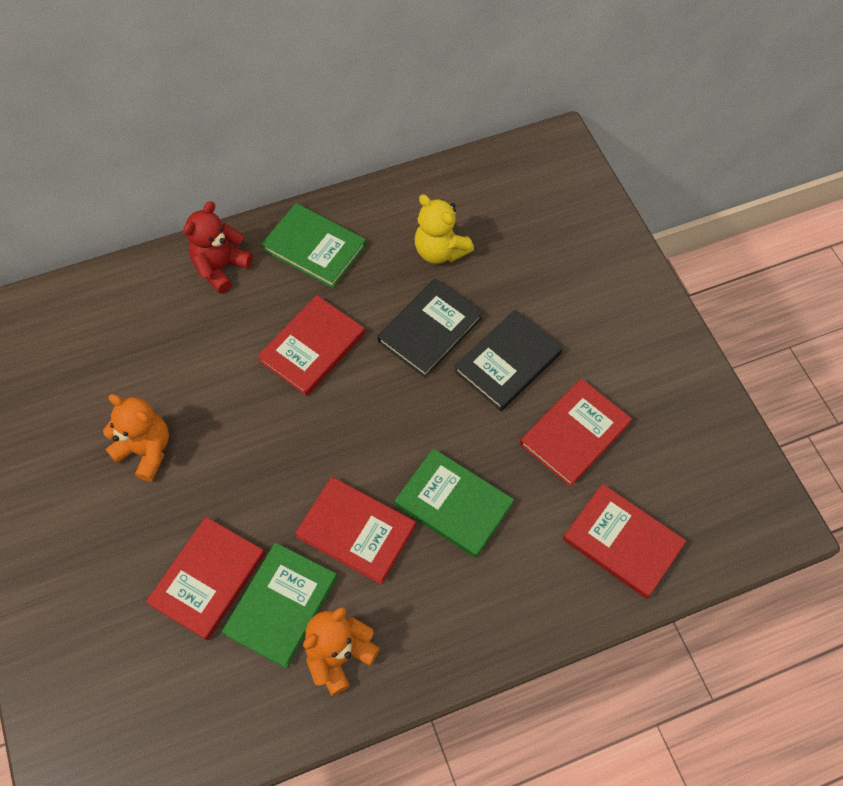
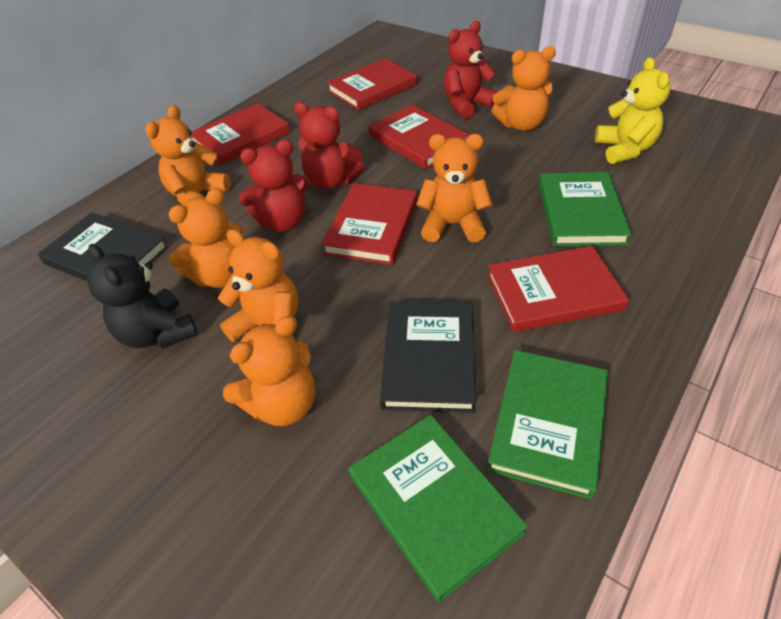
black teddy bear: none = 0 -> [87,244,197,348] = 1
orange teddy bear: [103,394,169,482] [303,607,380,696] = 2 -> [145,105,231,205] [168,188,243,288] [218,229,298,342] [223,316,315,426] [416,134,492,243] [491,46,556,131] = 6
red teddy bear: [183,201,253,294] = 1 -> [239,139,310,232] [294,102,365,189] [443,21,497,119] = 3

